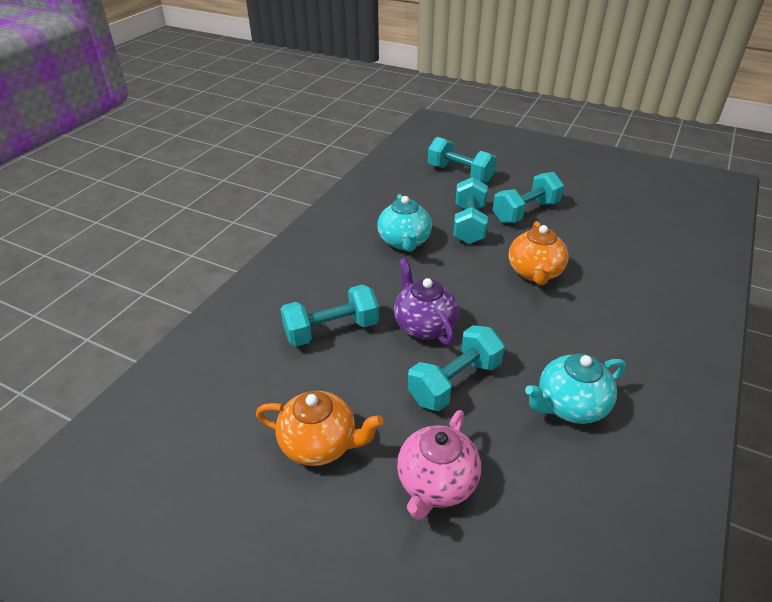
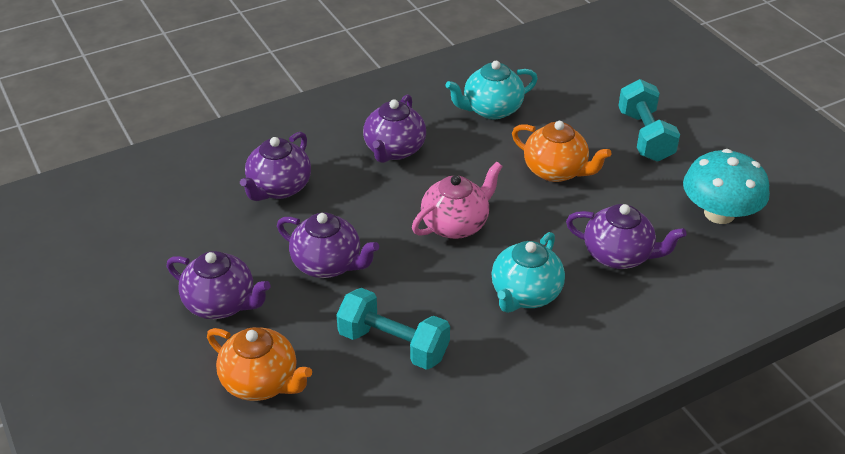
purple teapot: [394,258,459,345] = 1 -> [167,251,271,319] [240,132,311,201] [277,213,379,278] [363,94,426,163] [566,204,687,269] = 5
turquoise dumbbell: [280,284,379,347] [408,325,505,411] [428,137,497,183] [453,177,488,244] [493,172,564,223] = 5 -> [336,288,450,370] [618,79,680,162] = 2
turquoise mushroom: none = 0 -> [683,149,770,224] = 1

